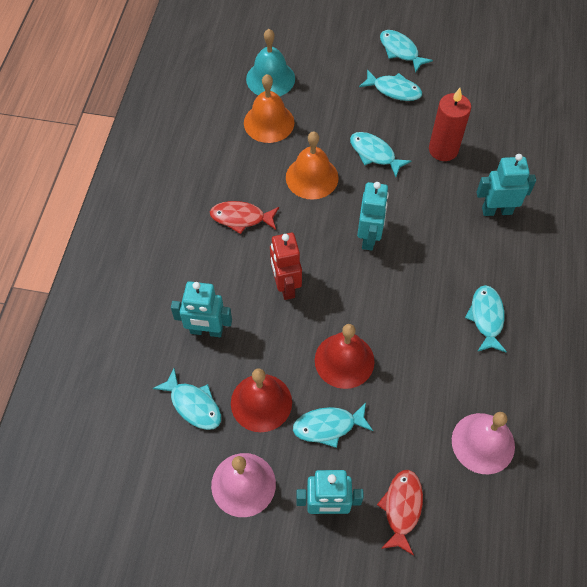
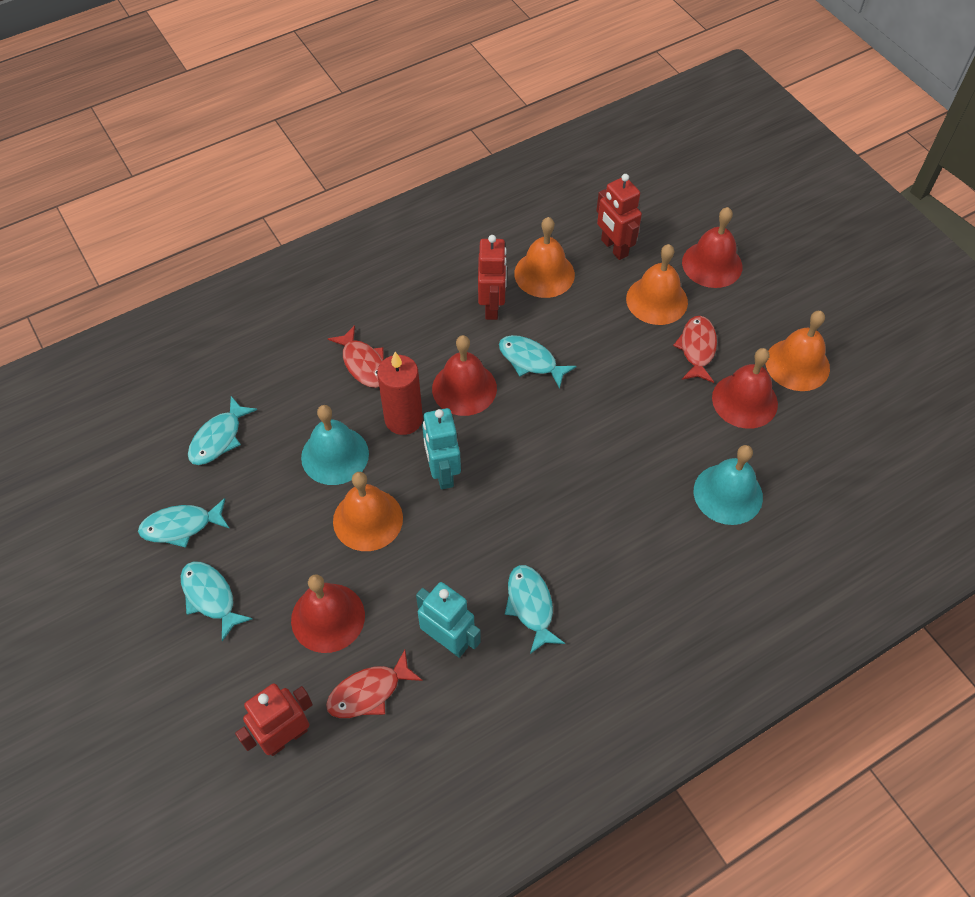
orange bell: [244,74,294,143] [286,131,338,200] = 2 -> [333,472,403,551] [514,217,575,298] [626,244,688,325] [765,311,830,391] = 4
pink bell: [211,453,276,517] [452,412,515,474] = 2 -> none = 0
red bell: [231,369,292,432] [315,324,375,389] = 2 -> [291,574,365,653] [432,335,497,416] [682,207,742,288] [712,348,778,429] = 4
red fish: [210,201,279,234] [377,470,423,556] = 2 -> [326,650,423,718] [328,325,384,388] [673,316,717,383] = 3
red robot: [270,233,302,300] = 1 -> [235,683,313,756] [478,235,507,320] [596,174,642,260] = 3
turquoise bell: [246,29,295,96] = 1 -> [301,405,369,485] [694,445,763,525] = 2
turquoise fish: [153,368,221,430] [293,402,373,448] [350,132,411,177] [359,69,422,101] [380,30,433,73] [465,285,507,353] = 6 -> [138,498,230,548] [181,561,253,641] [188,396,257,465] [499,335,577,389] [505,565,565,654] = 5
turquoise robot: [171,281,232,337] [296,470,364,514] [357,182,389,250] [477,154,536,216] = 4 -> [416,582,481,658] [422,408,461,490] = 2

